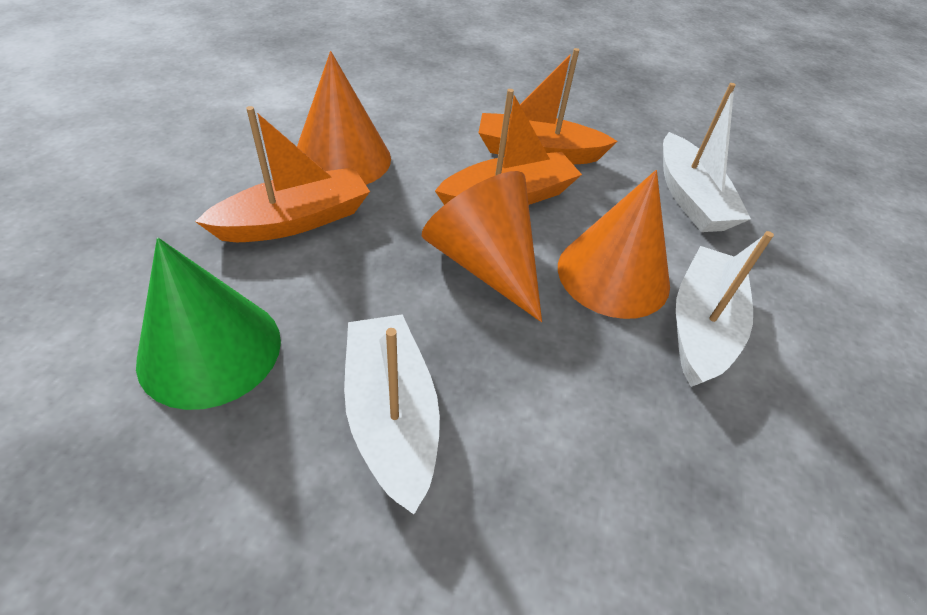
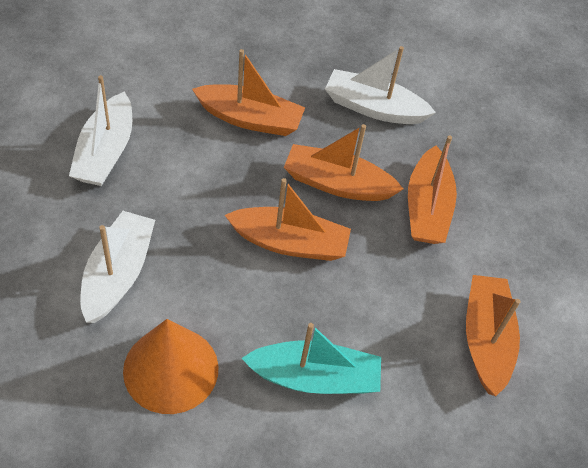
green cone: [136,238,281,410] = 1 -> none = 0
orange boat: [195,106,370,242] [435,89,582,205] [478,48,617,164] = 3 -> [192,49,305,136] [225,178,351,261] [284,124,403,201] [408,136,457,244] [466,275,521,396] = 5
orange cone: [297,51,391,185] [422,171,542,322] [558,170,670,319] = 3 -> [123,319,219,414] = 1
turquoise boat: none = 0 -> [241,323,381,394] = 1

